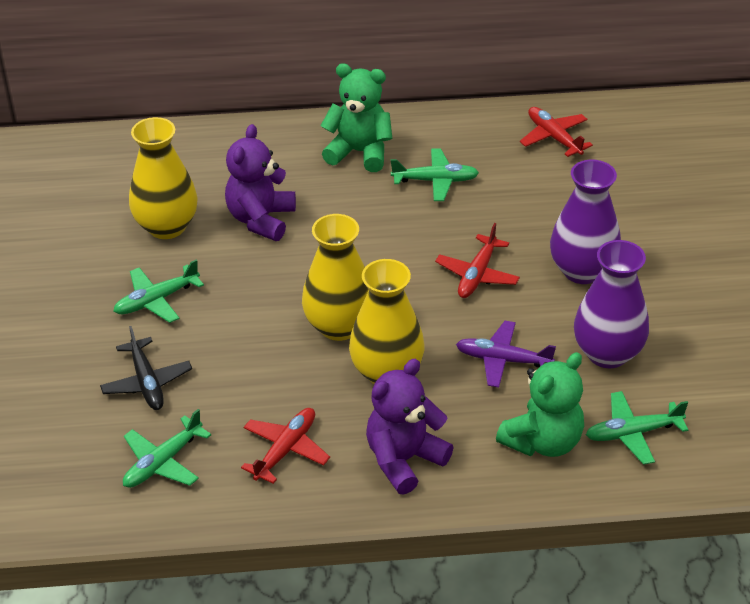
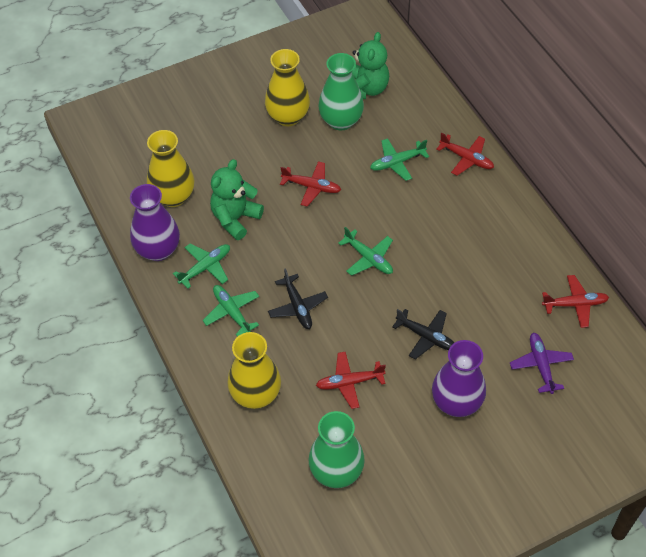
black plane: [100,326,192,410] = 1 -> [268,268,328,329] [392,309,455,360] = 2
green vase: none = 0 -> [309,411,365,488] [318,53,364,130] = 2
purple teddy bear: [225,124,296,241] [366,359,454,494] = 2 -> none = 0
red plane: [241,408,330,484] [435,223,520,298] [520,107,593,157] = 3 -> [280,161,341,207] [316,351,386,409] [437,132,494,176] [542,275,609,328] = 4

